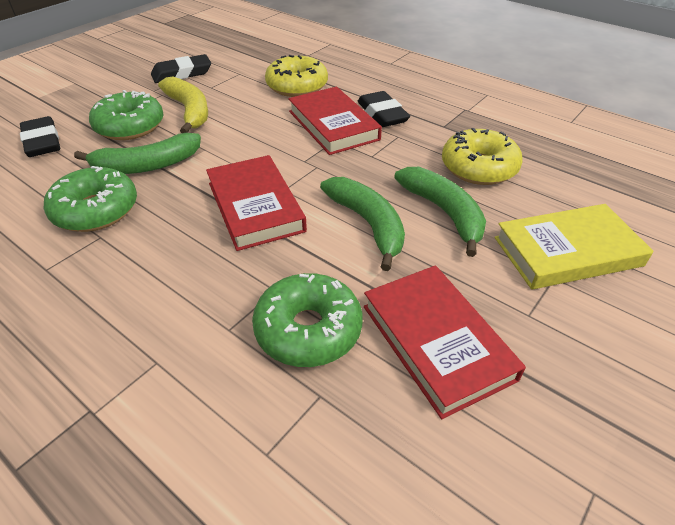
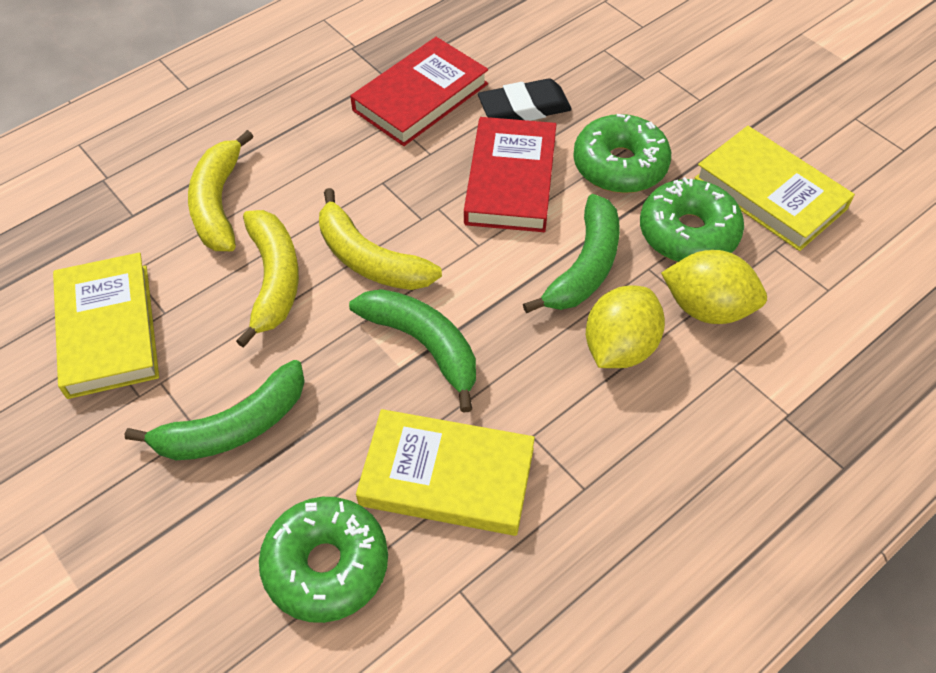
black eraser: [20,116,60,157] [151,54,211,83] [358,91,410,127] = 3 -> [478,78,572,121] = 1
red book: [206,155,307,251] [288,87,382,155] [364,265,526,419] = 3 -> [350,37,488,146] [464,117,556,232] = 2
yellow banana: [158,76,208,133] = 1 -> [188,130,254,251] [236,210,299,348] [319,188,442,290] = 3
yellow book: [495,204,653,289] = 1 -> [53,252,159,399] [356,409,535,536] [695,126,855,251] = 3
yellow donut: [265,55,328,97] [442,128,523,185] = 2 -> none = 0
yellow lemon: none = 0 -> [586,285,665,368] [661,250,767,324] = 2

